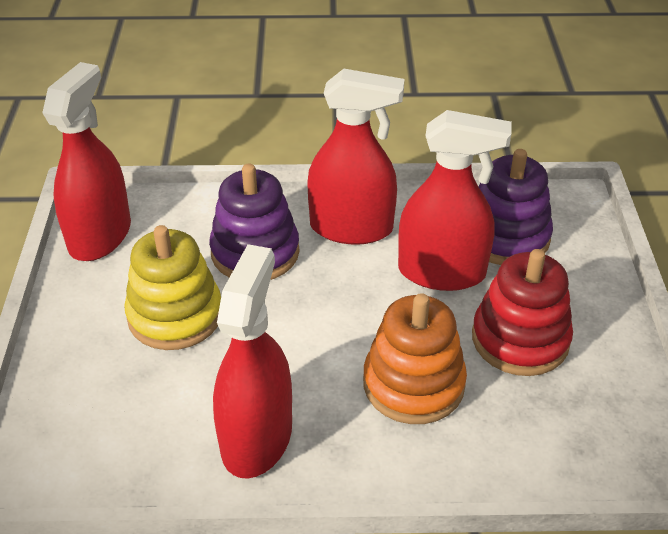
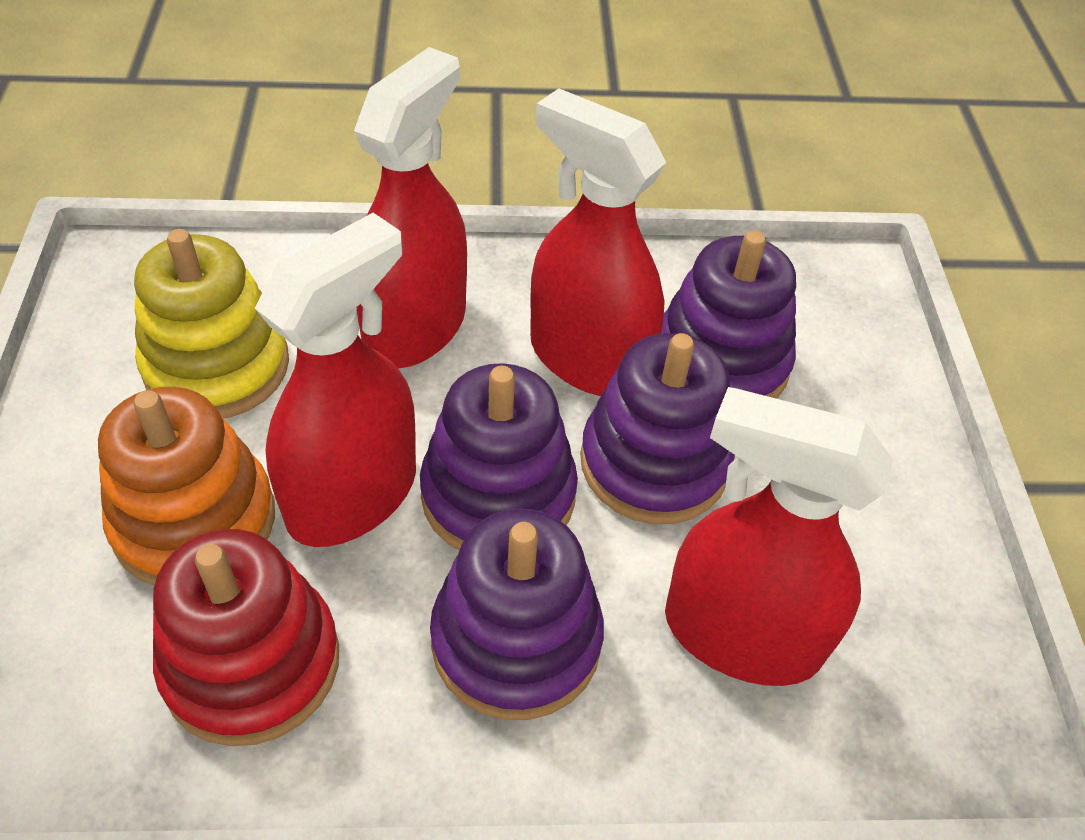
purple stacking toy: [209,164,300,280] [479,149,553,265] = 2 -> [420,363,578,550] [430,508,604,720] [580,333,735,524] [661,230,796,399] = 4

